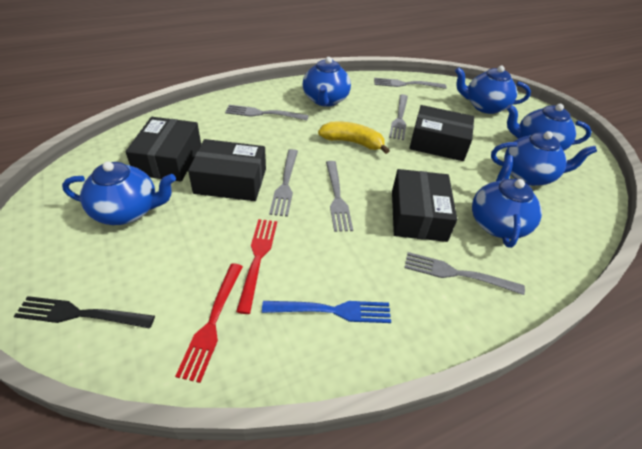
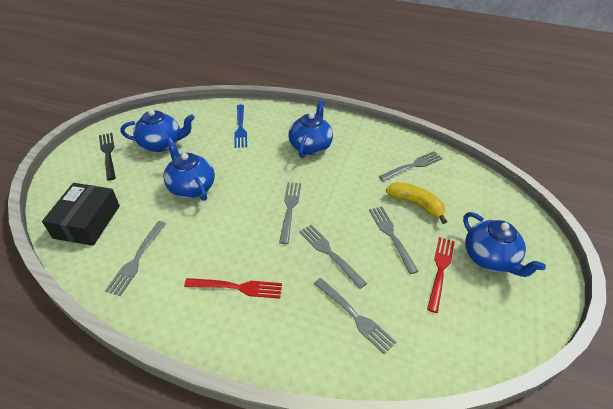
black box: [125,117,201,182] [188,139,266,201] [392,169,457,242] [409,105,474,161] = 4 -> [42,183,120,246] = 1
blue teapot: [62,161,176,225] [303,57,351,107] [455,66,531,114] [472,155,542,248] [491,131,597,186] [506,104,592,151] = 6 -> [121,110,195,152] [163,138,215,201] [289,99,333,158] [463,212,546,277] = 4

